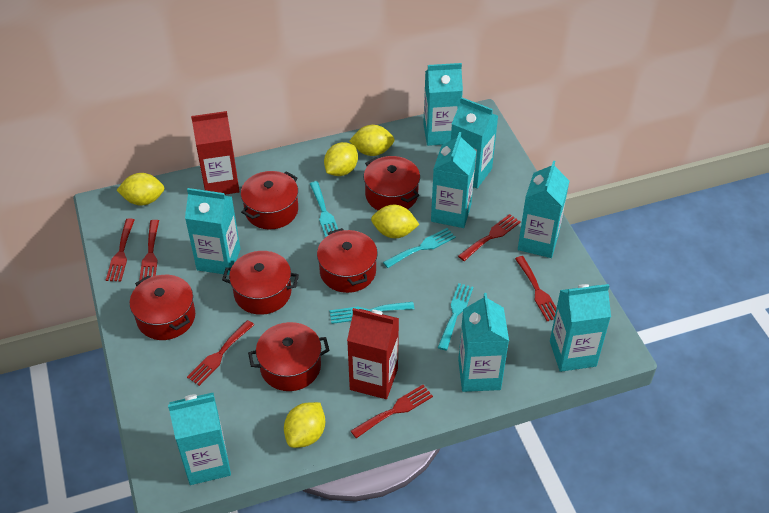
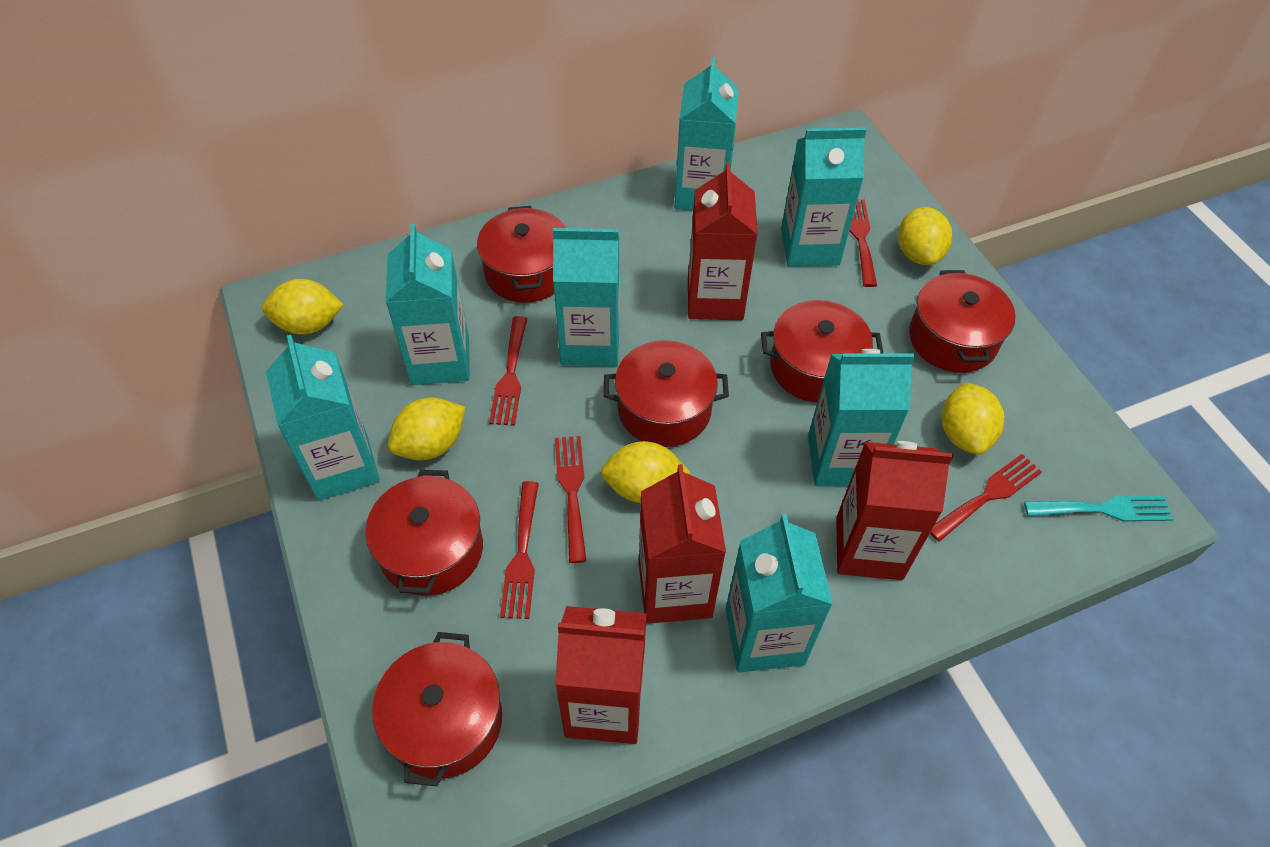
red carton: [191,111,240,195] [347,308,399,399] = 2 -> [555,606,647,744] [639,464,726,624] [688,162,758,320] [836,441,953,580] = 4
red fork: [106,218,135,282] [139,220,159,281] [187,320,254,386] [351,385,433,438] [458,214,521,261] [515,256,556,321] = 6 -> [489,316,527,426] [500,481,539,619] [555,436,586,563] [849,200,877,287] [930,454,1042,542] = 5
turquoise carton: [168,393,231,485] [185,188,240,275] [423,63,463,146] [431,132,477,228] [451,97,498,189] [458,293,509,392] [518,161,569,258] [550,284,611,372] = 8 -> [266,335,380,501] [386,224,470,385] [553,228,620,367] [674,57,738,211] [726,514,833,672] [781,128,867,267] [808,349,915,486] = 7
turquoise fork: [310,181,338,237] [329,302,415,324] [383,228,456,268] [438,283,473,351] = 4 -> [1024,496,1173,522] = 1

